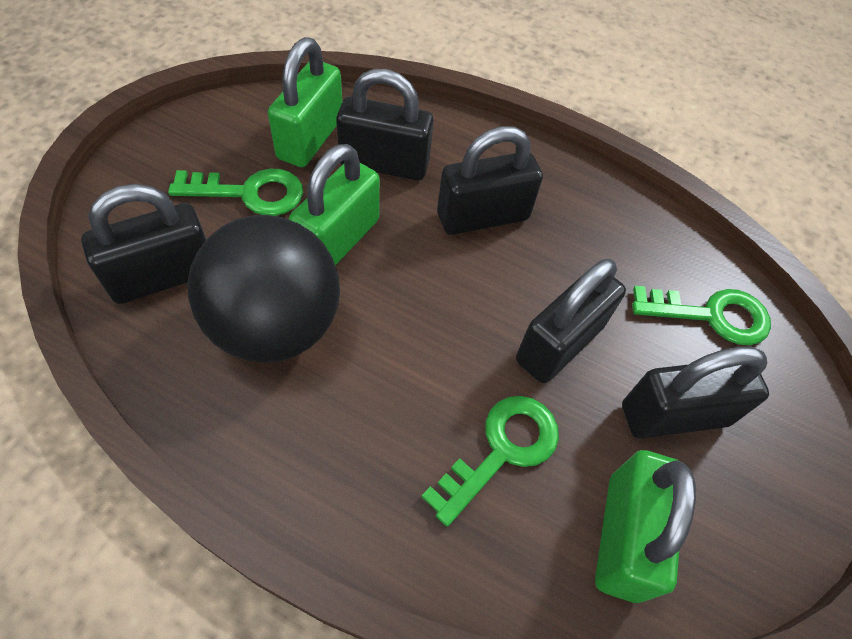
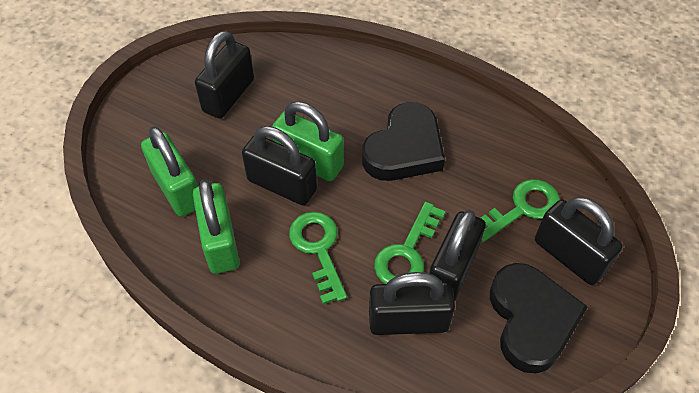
black ball: [187,215,340,363] = 1 -> none = 0
black heart: none = 0 -> [362,102,445,181] [490,263,588,373] = 2

